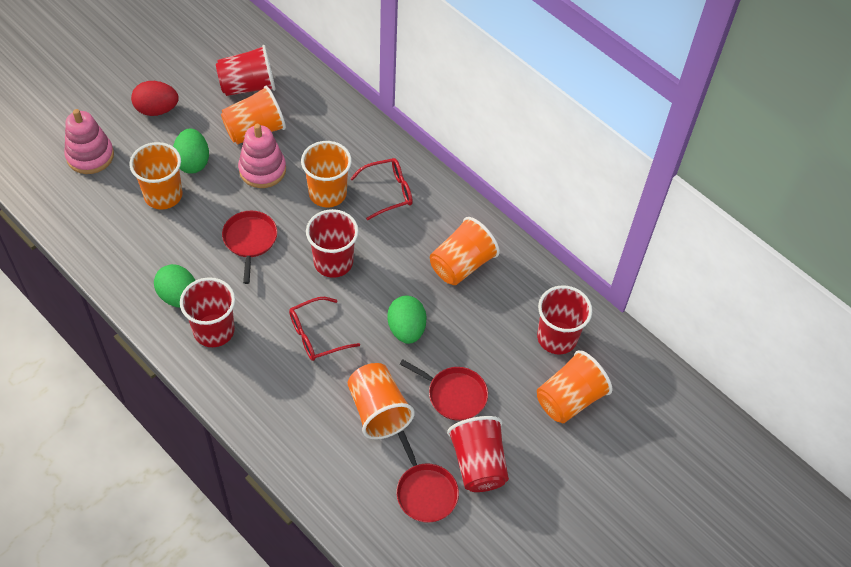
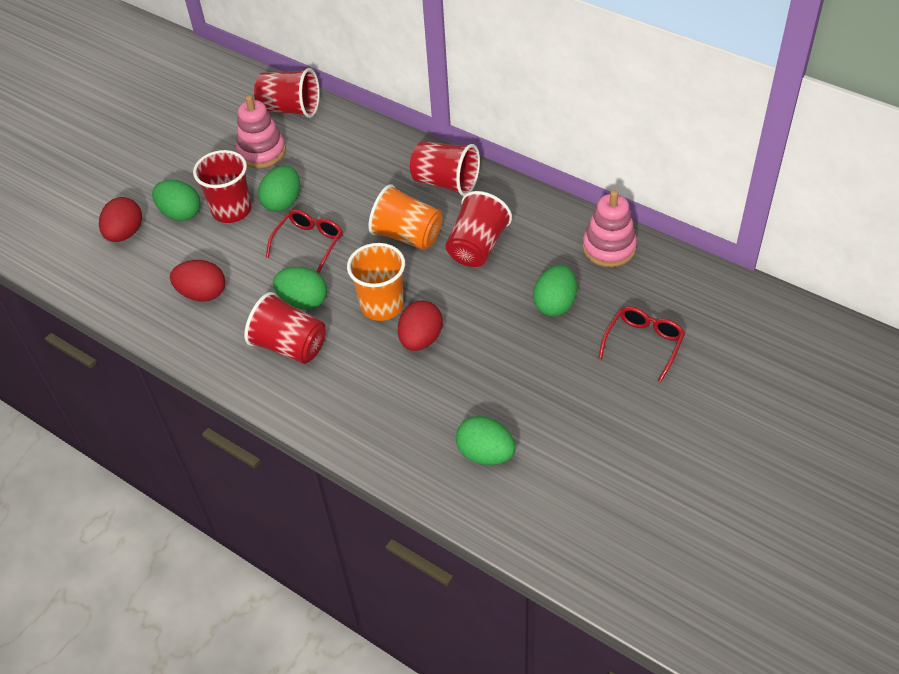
green egg: [154,264,195,308] [173,129,209,174] [387,296,426,344] = 3 -> [152,180,201,221] [258,166,300,212] [273,267,327,310] [456,416,516,465] [533,265,577,317] = 5
orange cup: [129,142,183,210] [221,86,286,145] [301,141,352,207] [348,363,415,440] [430,217,500,285] [537,350,613,423] = 6 -> [347,243,405,321] [368,184,443,250] = 2
red egg: [131,81,179,116] = 1 -> [99,197,142,242] [170,260,225,302] [398,300,443,351] = 3
red pan: [222,211,277,284] [396,431,459,523] [400,359,488,421] = 3 -> none = 0

